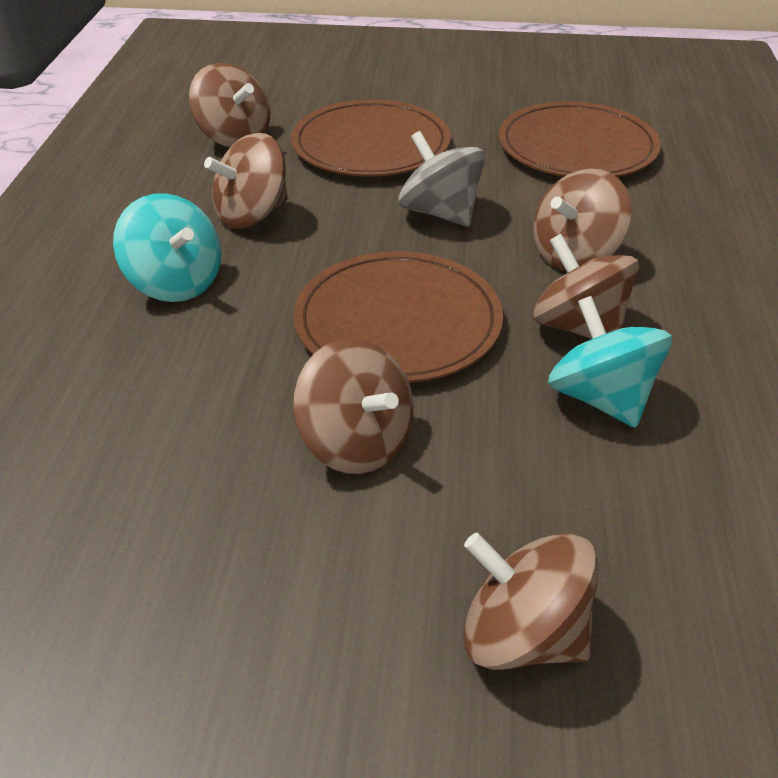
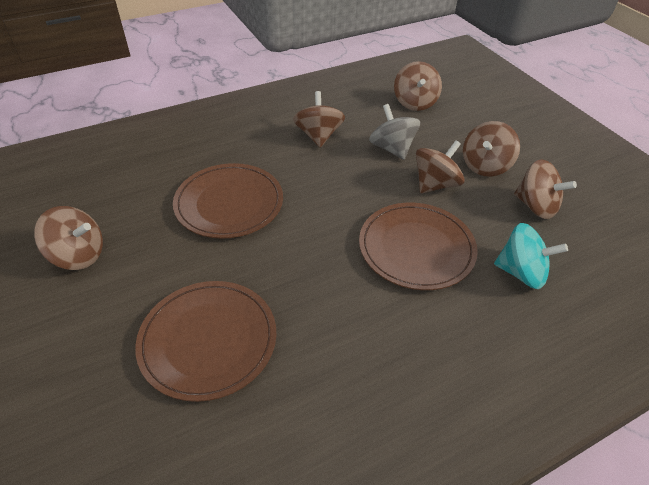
turquoise spinning top: [113,193,221,302] [548,296,672,428] = 2 -> [494,223,568,289] = 1

